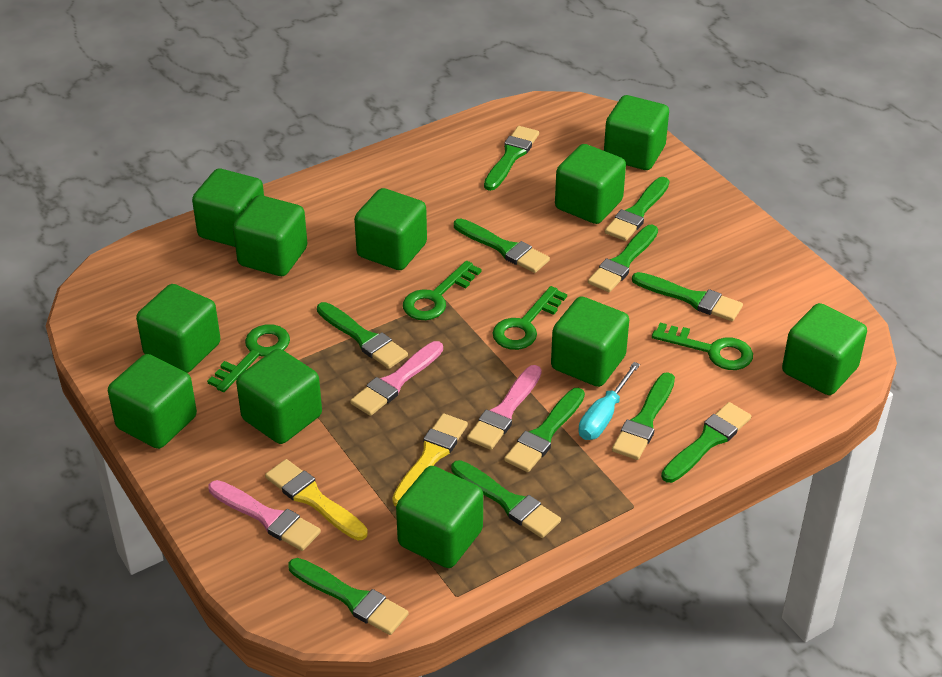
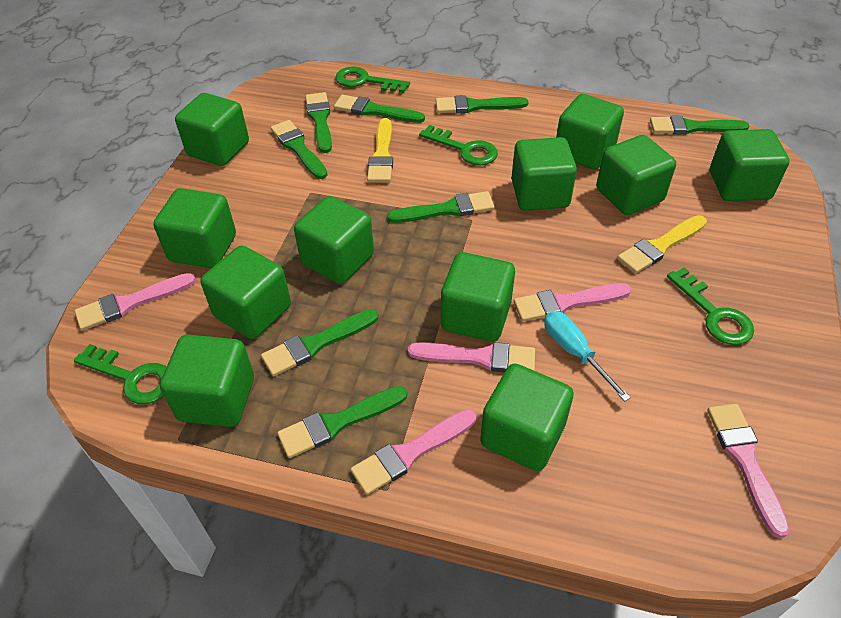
green brush: [288,558,409,635] [317,302,408,369] [451,460,561,538] [454,218,550,273] [484,126,539,191] [504,388,585,472] [588,225,658,292] [605,177,669,241] [612,372,675,460] [632,272,743,321] [661,402,751,483] = 11 -> [261,309,379,376] [270,120,328,179] [277,386,408,458] [305,92,332,153] [334,95,425,123] [387,191,495,223] [436,95,528,113] [650,116,749,135] = 8
pink brush: [208,480,321,551] [350,341,443,416] [467,365,542,450] = 3 -> [75,273,196,331] [350,409,477,495] [408,342,535,372] [513,283,631,322] [707,404,790,538] = 5

